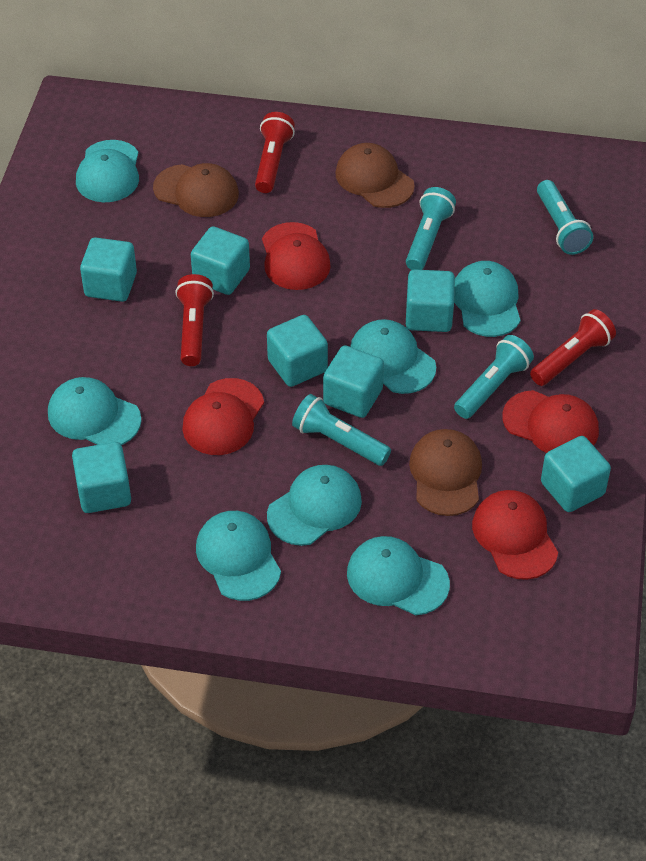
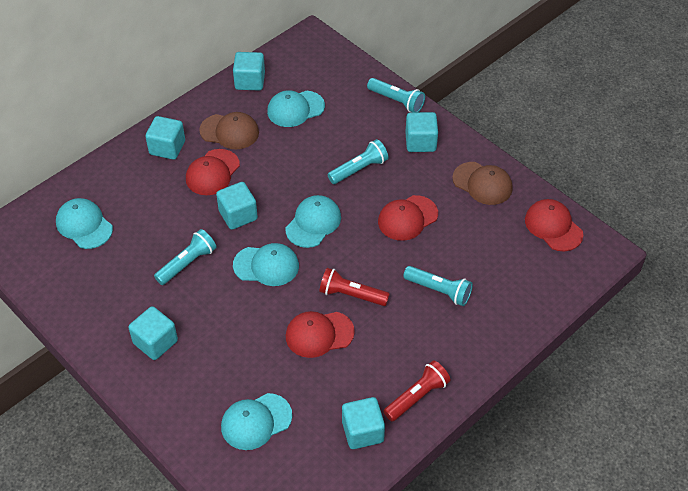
brown cap: [153,163,239,217] [335,143,415,208] [409,429,482,516] = 3 -> [199,112,259,149] [452,162,513,205] = 2
red flashlight: [175,274,214,366] [255,112,295,193] [530,309,616,386] = 3 -> [319,268,390,306] [383,360,451,422] = 2
turquoise cap: [48,377,142,445] [76,140,139,202] [196,511,281,601] [267,465,362,546] [347,536,450,615] [350,319,436,394] [454,261,521,337] = 7 -> [56,198,113,249] [221,393,292,450] [233,243,299,286] [267,90,325,127] [285,195,341,248] = 5
turquoise cube: [72,442,131,513] [80,237,137,302] [191,226,250,295] [267,315,328,387] [323,345,384,418] [406,269,455,332] [541,436,611,512] = 7 -> [128,306,178,360] [145,116,185,160] [216,182,258,230] [233,52,265,90] [342,397,385,449] [405,112,438,152] = 6

